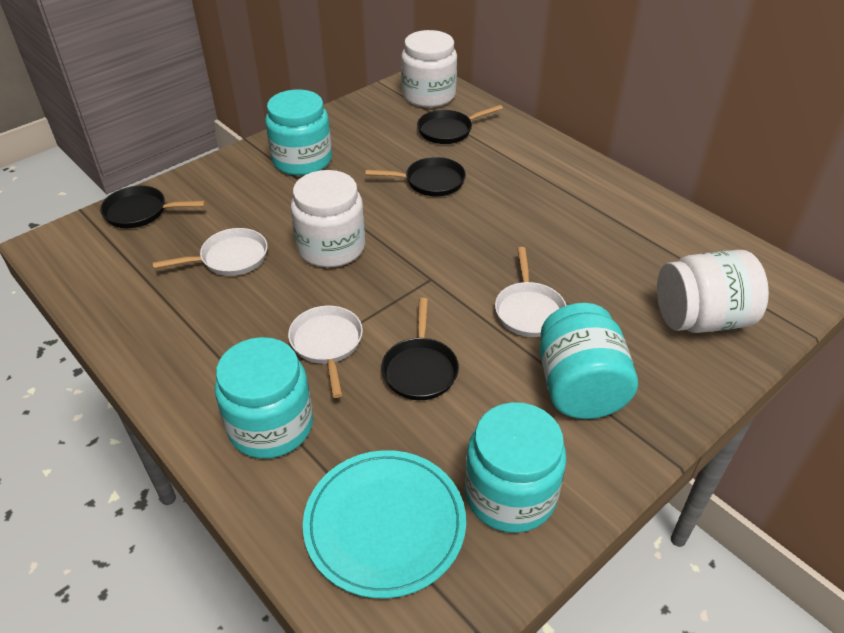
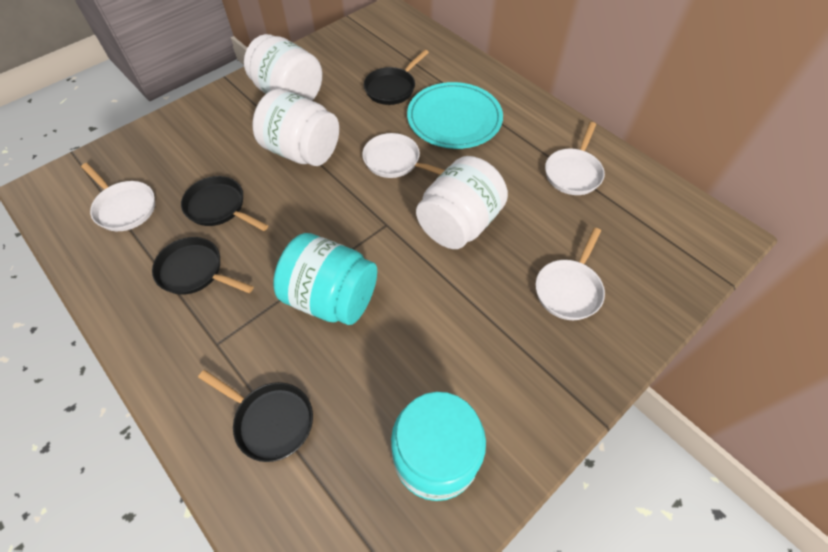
turquoise jar: [215,337,313,459] [265,90,332,176] [465,402,567,533] [539,303,638,419] = 4 -> [273,233,377,325] [391,392,486,501] = 2
white pan: [153,228,268,276] [288,305,363,398] [495,247,567,337] = 3 -> [81,163,155,231] [362,133,445,178] [536,228,605,320] [545,122,605,195] = 4

